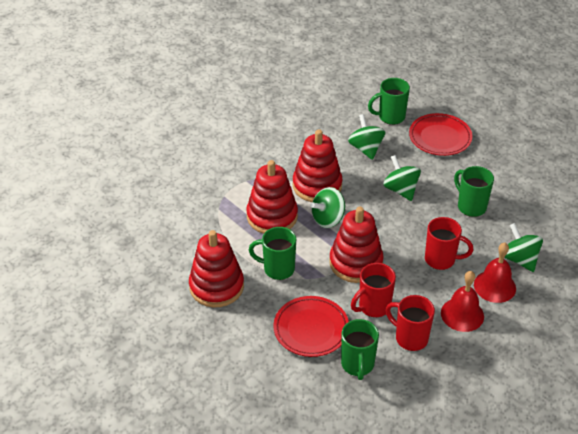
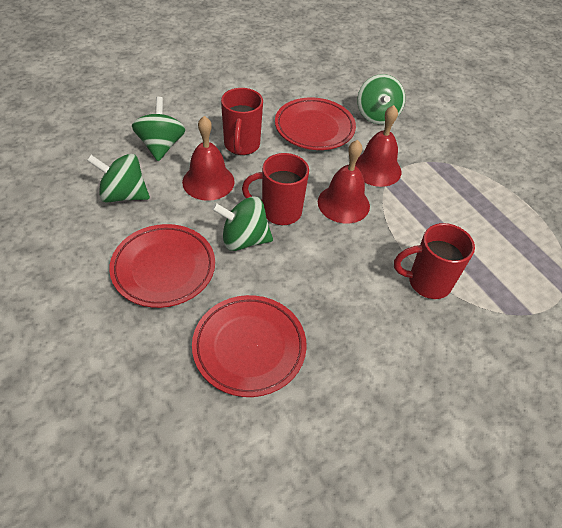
green mug: [249,227,296,280] [341,319,379,380] [368,78,410,125] [454,166,494,217] = 4 -> none = 0
red bell: [441,271,484,332] [474,243,516,303] = 2 -> [182,116,235,201] [318,140,370,224] [355,105,402,187] = 3
red plate: [273,296,349,357] [409,113,473,156] = 2 -> [109,224,215,308] [192,295,307,397] [275,97,356,150] = 3
red stacking toy: [189,230,244,307] [246,160,298,234] [293,129,342,202] [329,206,384,283] = 4 -> none = 0

